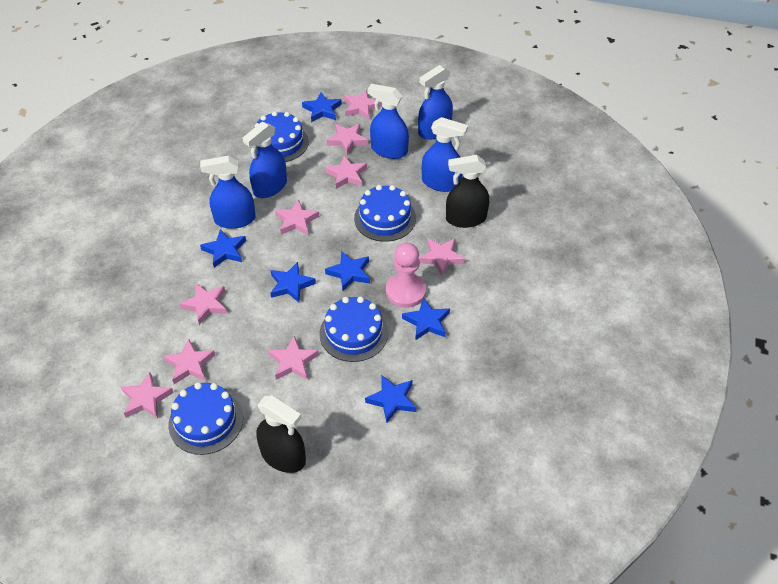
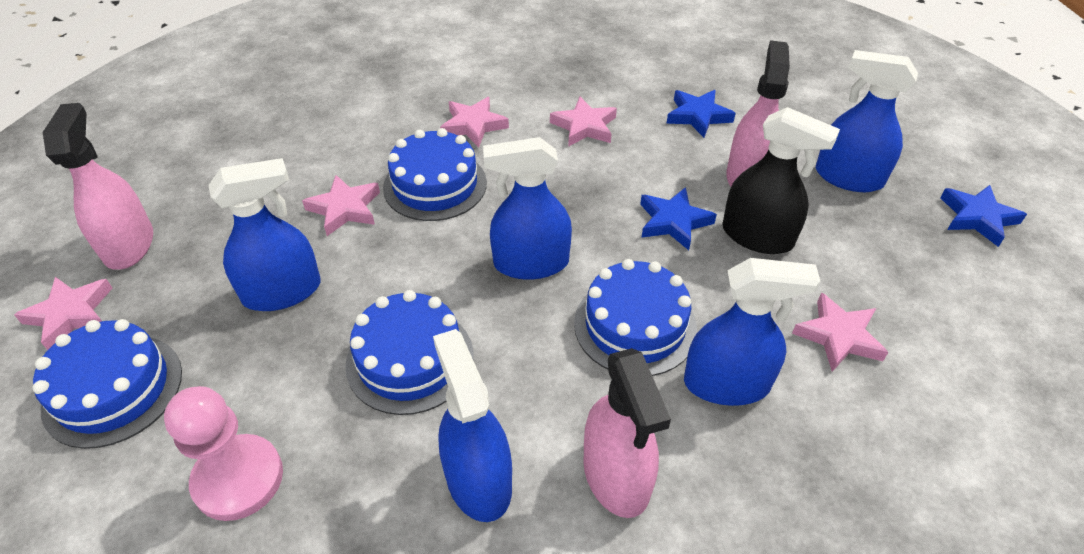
black spray bottle: [256,395,306,473] [446,155,489,228] = 2 -> [722,107,840,254] = 1
blue star: [200,229,246,268] [270,262,316,302] [302,92,342,122] [325,251,370,291] [365,375,416,423] [402,297,450,341] = 6 -> [640,187,717,250] [666,90,736,138] [940,185,1027,247] = 3
pink spray bottle: none = 0 -> [42,103,153,270] [583,348,671,518] [726,40,790,186] = 3
pink star: [121,372,174,419] [163,339,215,384] [179,283,227,325] [268,336,319,380] [275,199,319,235] [325,155,367,189] [327,124,368,155] [344,90,382,120] [419,238,465,276] = 9 -> [14,277,113,350] [302,175,380,236] [440,97,509,147] [550,96,617,147] [792,292,888,372] = 5

